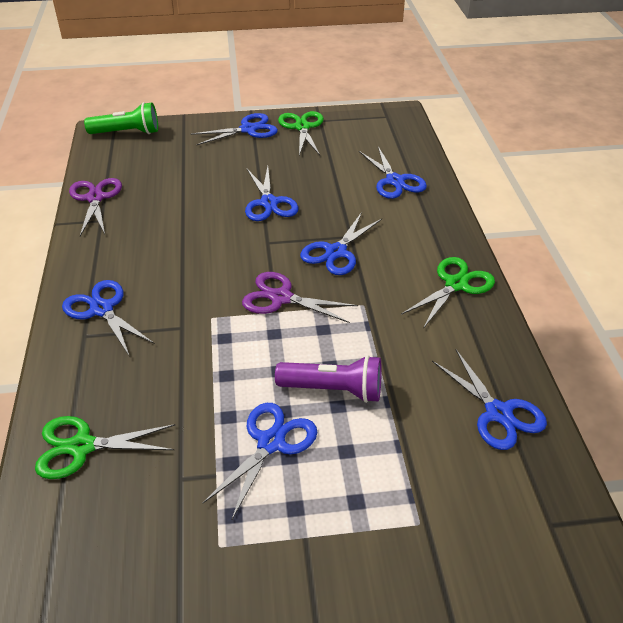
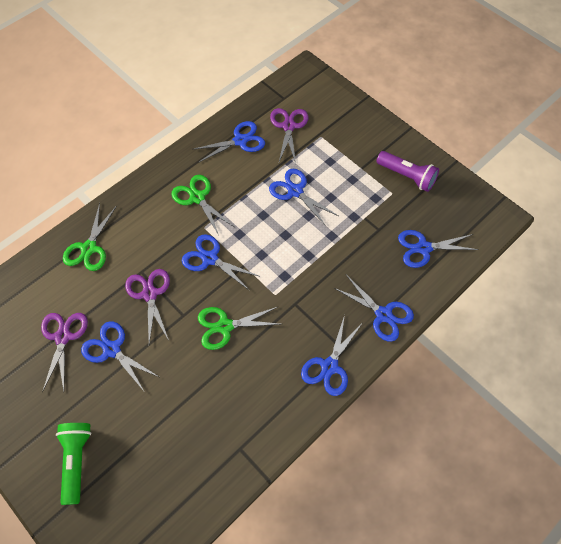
purple scissors: [69,178,122,236] [242,272,358,323] = 2 -> [41,313,88,393] [125,269,170,343] [270,108,308,163] = 3

